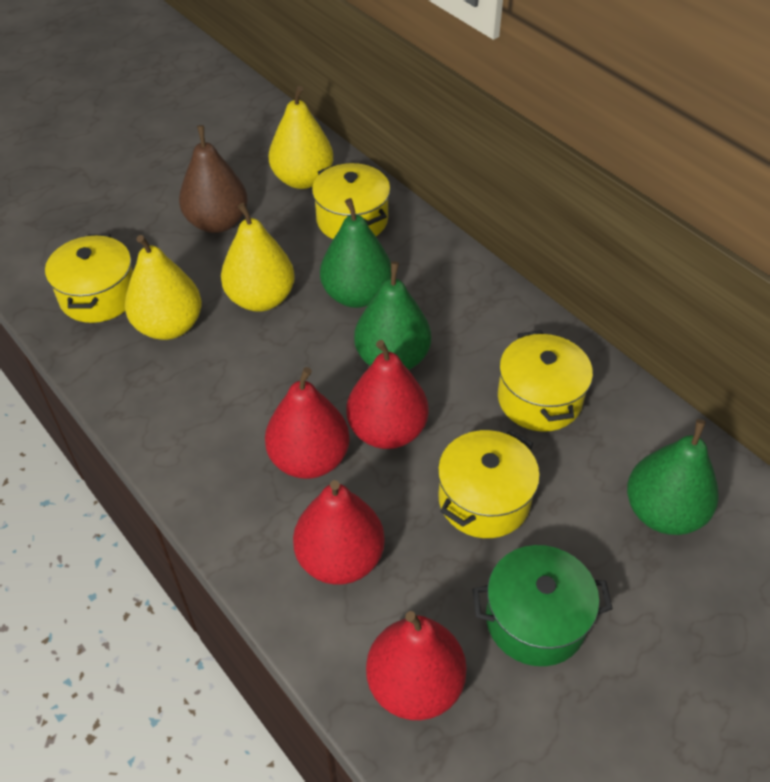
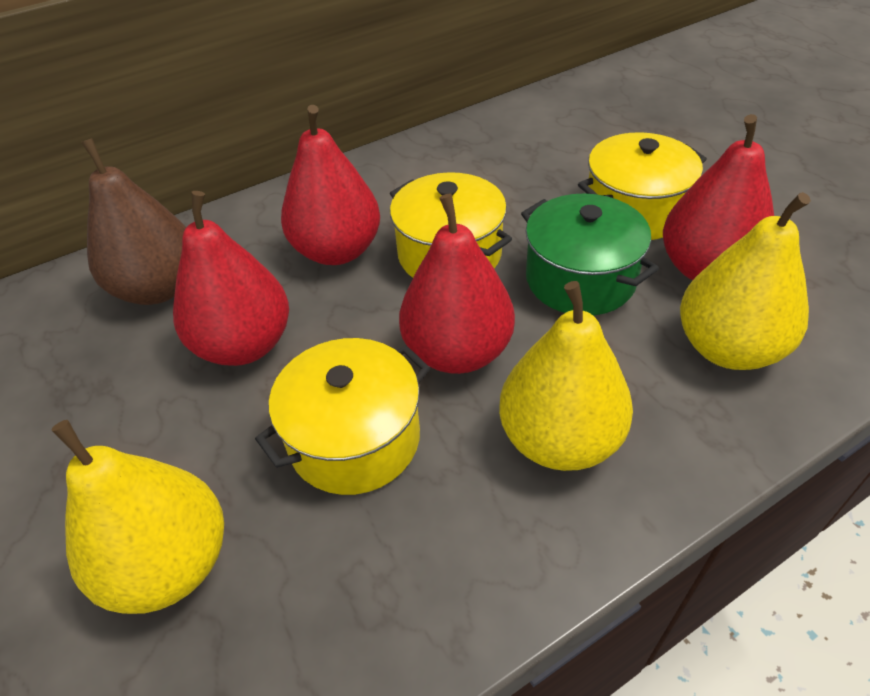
green pear: [320,198,391,308] [354,261,431,370] [627,419,719,535] = 3 -> none = 0
yellow pot: [45,234,133,323] [312,163,390,239] [438,430,540,538] [498,330,593,432] = 4 -> [255,338,430,495] [390,172,512,278] [578,132,707,240] = 3

